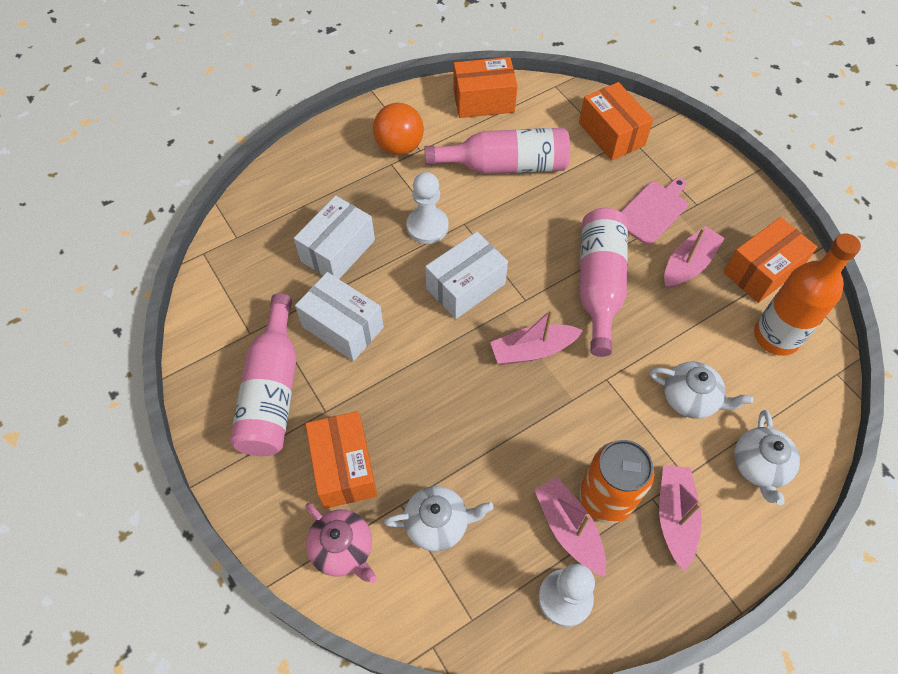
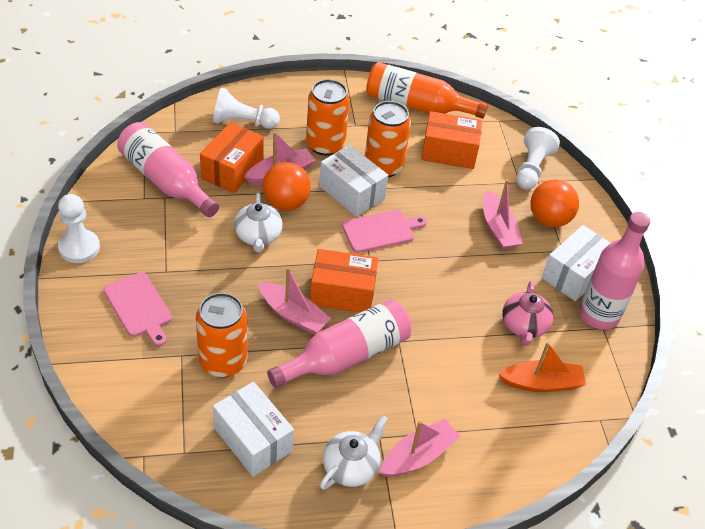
orange ball: [373,103,424,155] = 1 -> [262,162,311,211] [530,179,579,227] = 2
orange boat: none = 0 -> [498,342,586,392] = 1
orange box: [305,411,377,509] [453,57,518,118] [579,82,653,161] [724,217,817,303] = 4 -> [200,122,264,193] [310,249,378,313] [421,111,482,169] = 3
orange can: [579,440,654,524] = 1 -> [196,293,248,378] [306,79,350,156] [365,101,411,178] = 3
pink cutting board: [621,178,688,245] = 1 -> [104,272,172,346] [342,210,427,253] = 2
white pawn: [407,172,448,244] [538,564,595,627] = 2 -> [58,194,100,263] [213,87,280,129] [516,127,560,190] = 3
white teapot: [384,486,494,551] [650,361,753,419] [734,410,800,505] = 3 -> [234,193,283,252] [320,415,388,490] = 2

